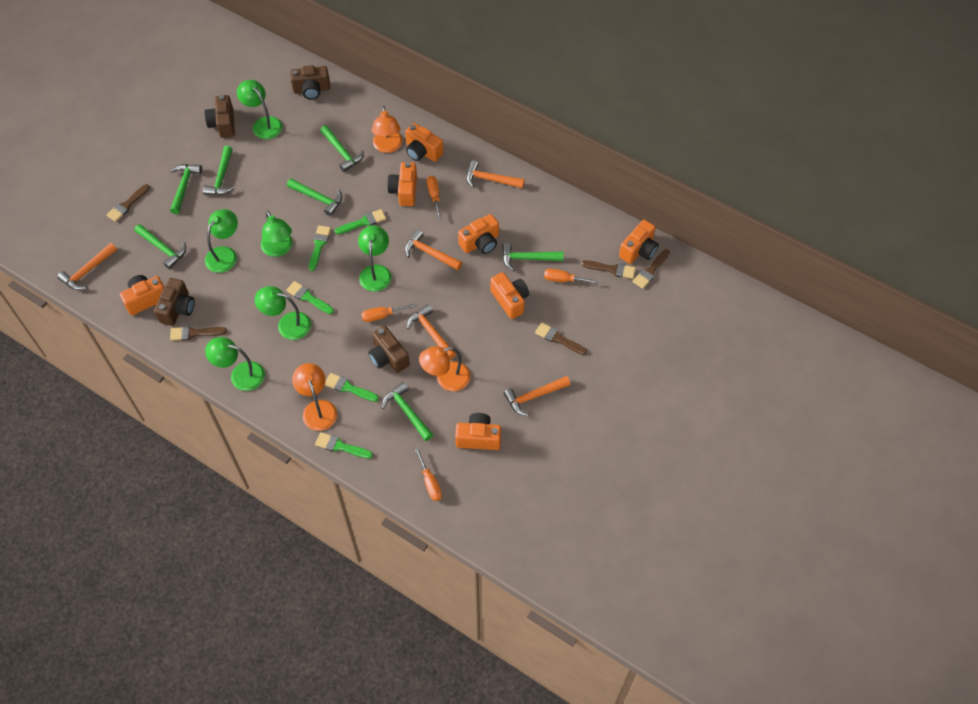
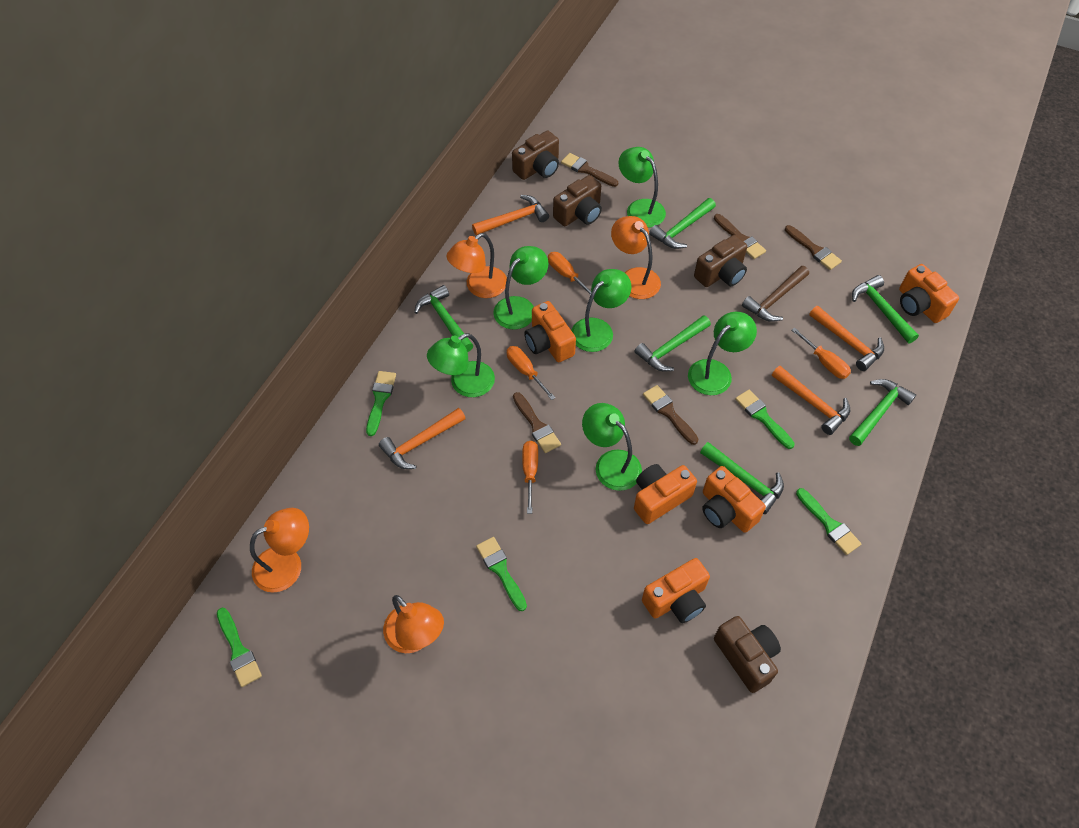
brown hammer: none = 0 -> [742,266,809,322] = 1
green hammer: [134,224,186,269] [170,164,202,214] [203,146,235,195] [287,179,342,216] [320,125,364,172] [382,382,433,441] [502,243,564,271] = 7 -> [414,285,474,352] [635,315,711,371] [649,198,716,249] [700,442,784,514] [849,379,916,446] [852,275,919,343] = 6
orange camera: [120,275,164,315] [387,162,417,206] [405,123,444,162] [455,413,501,450] [458,214,499,254] [490,272,529,319] [619,220,659,264] = 7 -> [524,301,576,362] [634,464,697,524] [642,558,710,623] [702,466,766,533] [899,264,959,323] = 5
orange hammer: [57,243,117,290] [405,229,462,270] [407,304,456,360] [466,161,525,188] [504,376,571,416] = 5 -> [379,408,466,469] [472,195,549,236] [772,366,850,435] [809,306,884,371] = 4
orange lamp: [292,363,337,431] [372,106,403,153] [419,346,471,391] = 3 -> [250,508,309,593] [383,595,444,653] [446,233,507,298] [611,216,661,299] = 4

